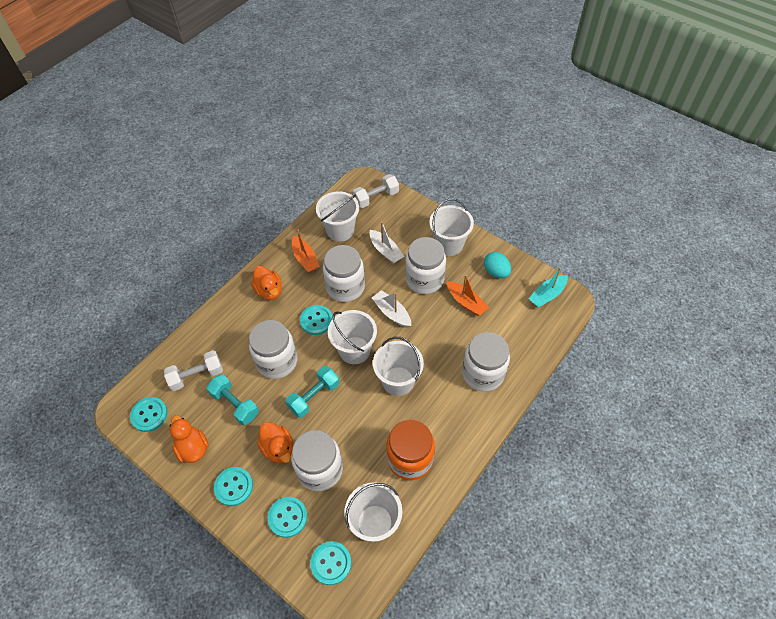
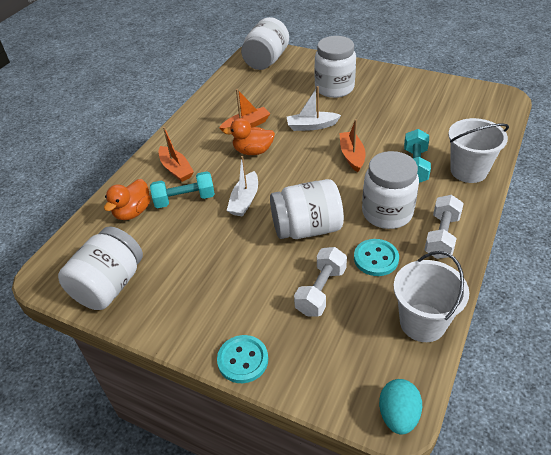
orange boat: [292,230,320,273] [447,275,489,316] = 2 -> [159,127,194,182] [219,89,270,131] [339,119,365,172] = 3
orange duck: [170,415,209,463] [251,266,282,300] [257,422,293,463] = 3 -> [104,179,151,220] [223,118,275,155] = 2
orange jar: [386,419,435,480] = 1 -> none = 0
turquoise boat: [529,267,568,308] = 1 -> none = 0
turquoise button: [130,397,168,432] [214,467,253,506] [268,497,307,538] [300,305,333,335] [310,541,351,585] = 5 -> [217,335,268,383] [354,239,399,276] = 2
white bucket: [316,191,359,242] [328,310,377,364] [345,482,402,542] [373,337,424,396] [429,198,474,256] = 5 -> [394,251,469,342] [448,118,509,183] = 2

